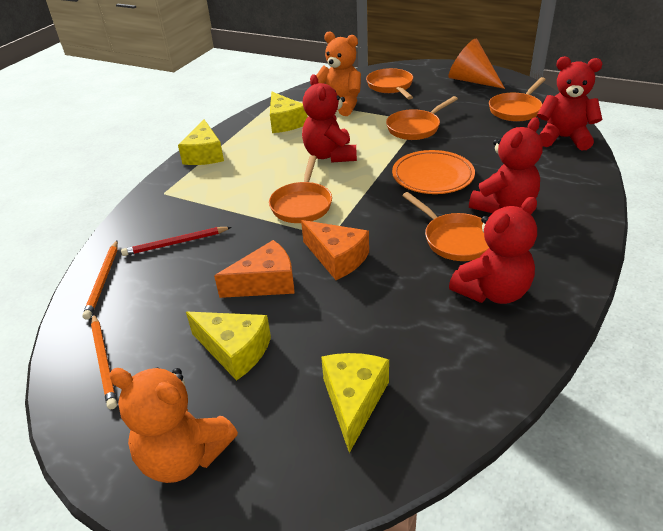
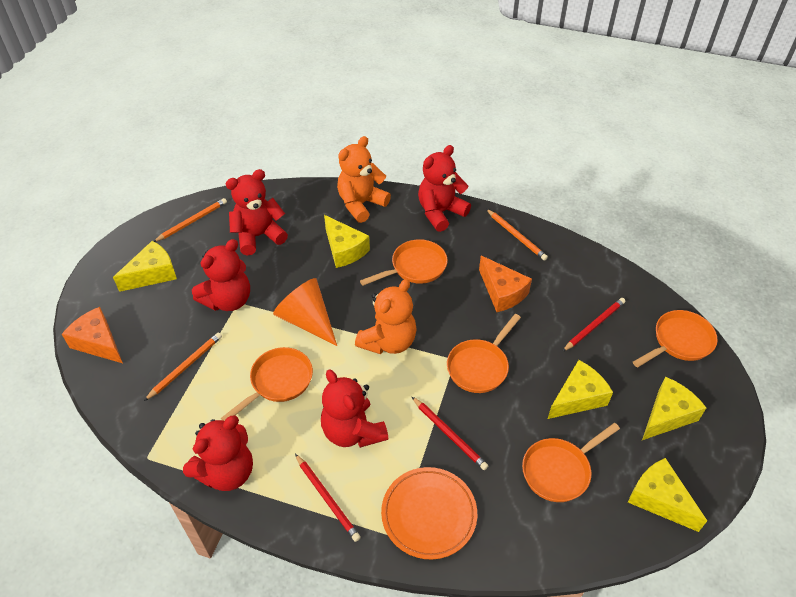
orange pencil: [82,240,118,320] [91,314,117,409] = 2 -> [144,332,222,401] [154,198,227,242] [486,209,548,261] = 3
red pencil: [121,227,232,256] = 1 -> [295,454,361,542] [412,397,488,470] [562,298,625,352] = 3
red teddy bear: [302,74,357,163] [449,197,537,304] [469,117,542,213] [537,56,602,150] = 4 -> [183,416,253,491] [192,239,250,311] [225,169,288,255] [321,370,389,448] [418,145,471,232] = 5
yellow cheese: [178,119,224,165] [186,312,271,381] [270,92,308,133] [321,353,389,453] = 4 -> [113,241,177,292] [324,215,370,268] [548,360,613,419] [628,458,707,532] [642,377,706,440] = 5

